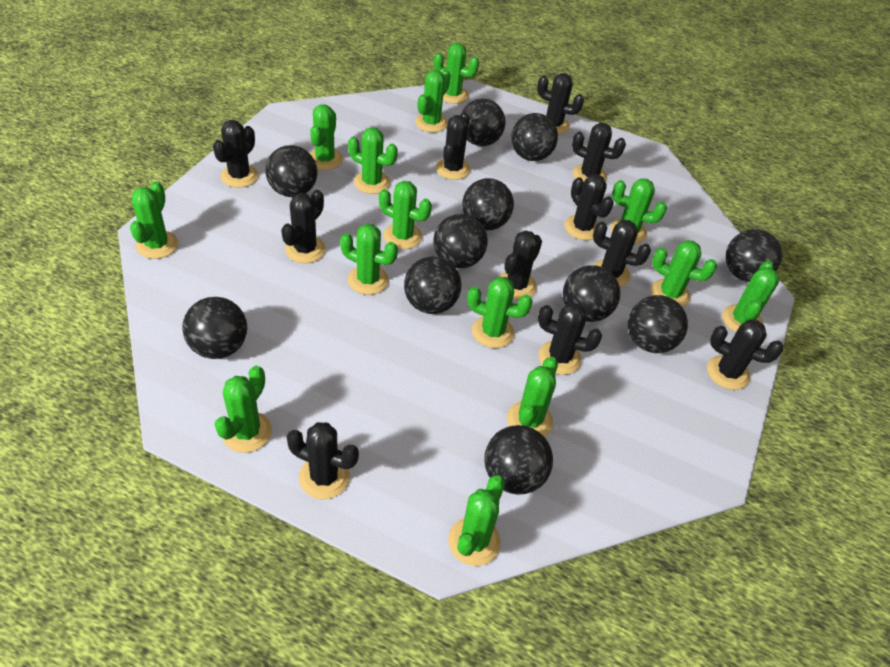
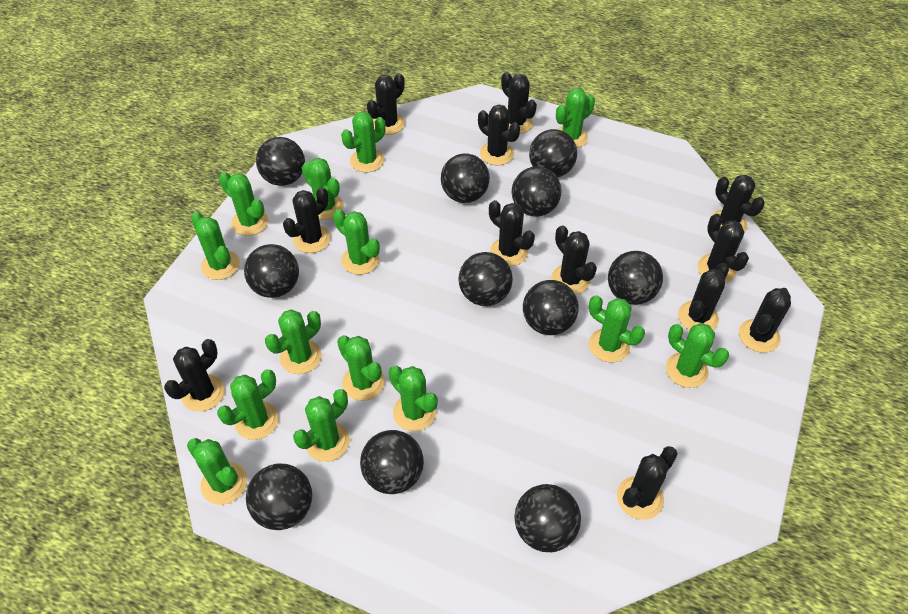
black cactus: [213,120,258,188] [281,190,326,263] [287,422,359,499] [435,112,470,180] [499,230,542,300] [537,73,584,134] [538,303,602,375] [564,174,614,240] [572,123,626,182] [593,220,651,287] [707,319,784,390] = 11 -> [164,339,225,412] [283,187,331,253] [367,73,405,135] [478,105,520,166] [489,200,535,266] [501,72,537,134] [551,225,597,295] [617,446,678,520] [678,263,729,330] [697,214,749,283] [710,175,765,233] [739,288,791,353] = 12

